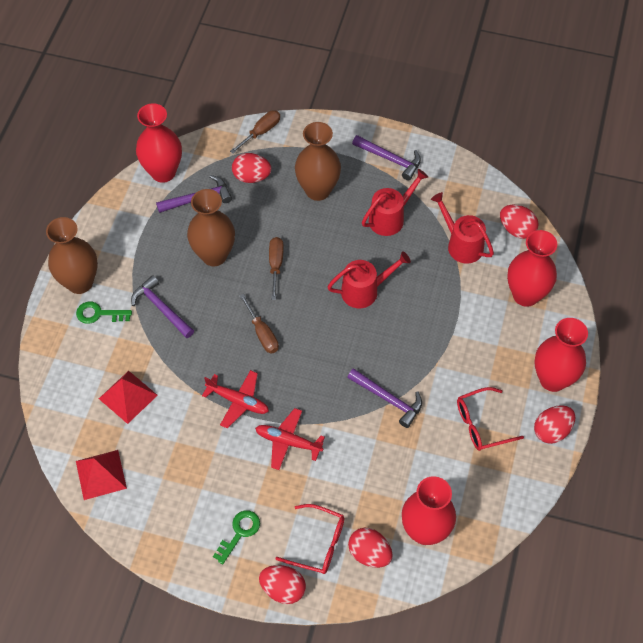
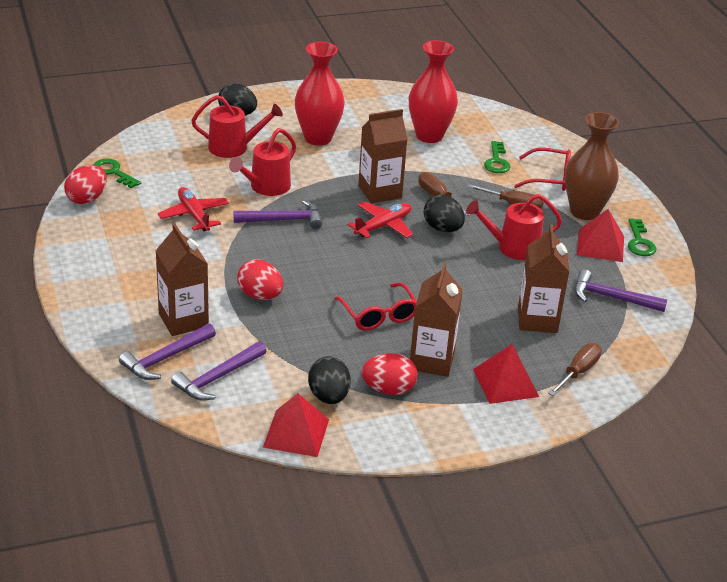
black egg: none = 0 -> [218,84,257,116] [308,356,351,404] [424,194,465,232] = 3
brown carton: none = 0 -> [155,223,209,336] [358,109,408,204] [410,263,463,377] [518,224,569,333] = 4
brown vase: [46,217,98,294] [187,189,235,266] [295,122,341,201] = 3 -> [565,112,619,220] = 1
green key: [76,302,132,324] [213,510,260,564] = 2 -> [93,159,141,188] [484,141,511,173] [628,218,657,256] = 3
red egg: [232,153,271,183] [259,565,306,604] [348,528,392,568] [500,205,539,239] [534,405,575,444] = 5 -> [64,165,107,204] [237,259,283,300] [362,353,417,395] = 3
red pyramid: [76,450,127,500] [99,371,158,424] = 2 -> [263,393,329,457] [473,344,539,404] [577,209,624,262] = 3
red vase: [136,103,182,183] [402,476,456,545] [507,230,557,307] [534,318,588,392] = 4 -> [295,42,345,145] [409,40,458,143] = 2

